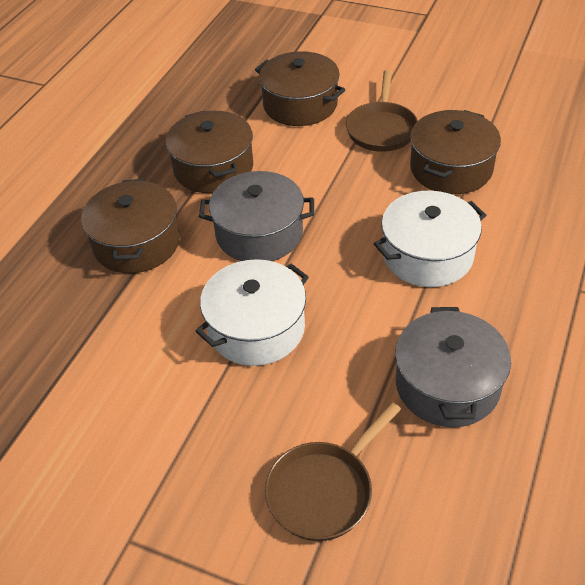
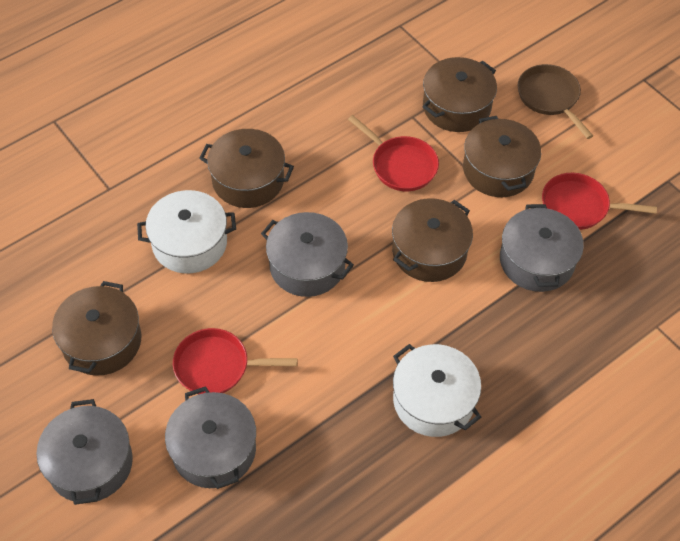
brown pan: [265,402,401,541] [346,70,418,152] = 2 -> [518,64,593,139] = 1
brown pot: [81,179,180,273] [166,110,253,193] [255,51,345,126] [410,110,501,194] = 4 -> [52,281,141,376] [199,129,294,208] [392,198,473,282] [422,57,497,132] [463,116,541,197] = 5
grey pot: [199,171,314,261] [395,307,511,427] = 2 -> [36,399,133,505] [165,386,256,489] [261,212,354,297] [500,204,584,292] = 4
red pan: none = 0 -> [173,328,298,394] [348,115,439,191] [542,173,657,230] = 3

